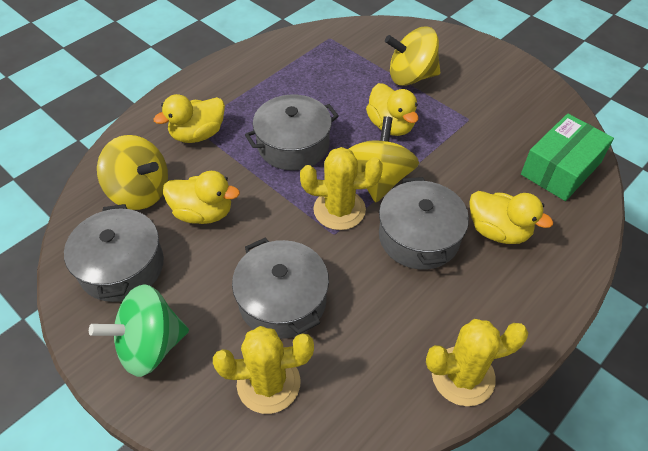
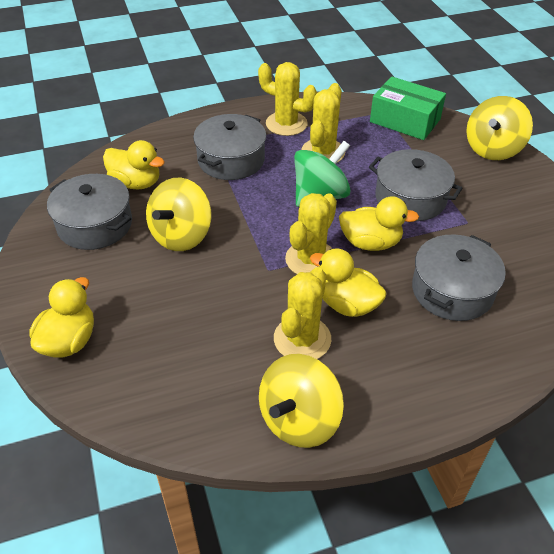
yellow cactus: [213,326,314,414] [300,147,383,230] [426,319,528,406] = 3 -> [258,62,317,136] [274,267,331,359] [285,193,337,274] [301,83,345,163] = 4

